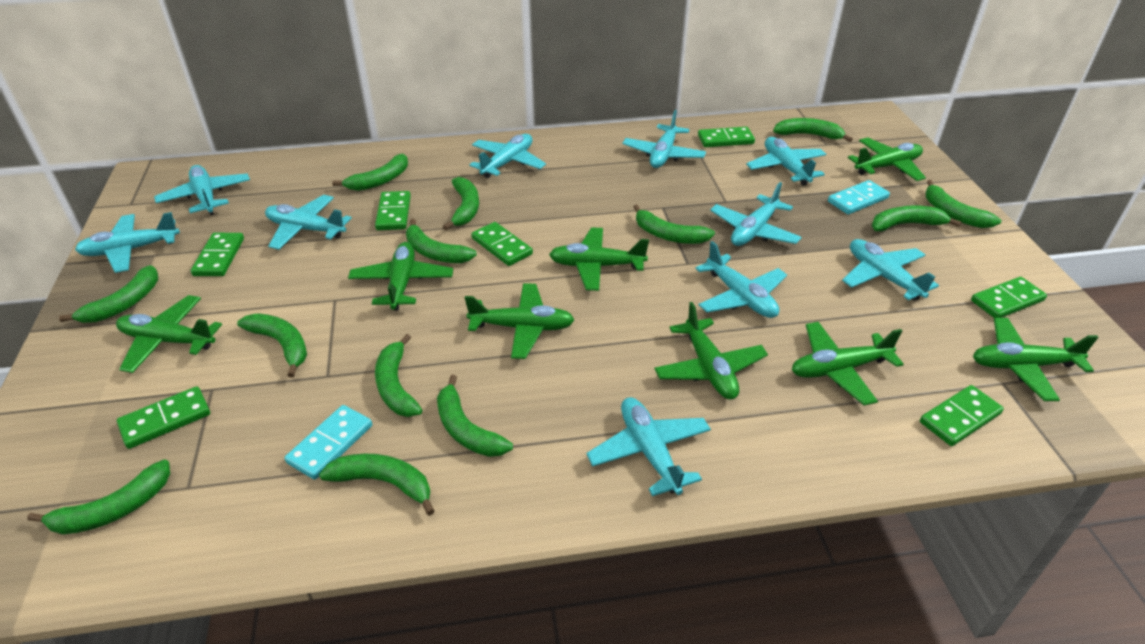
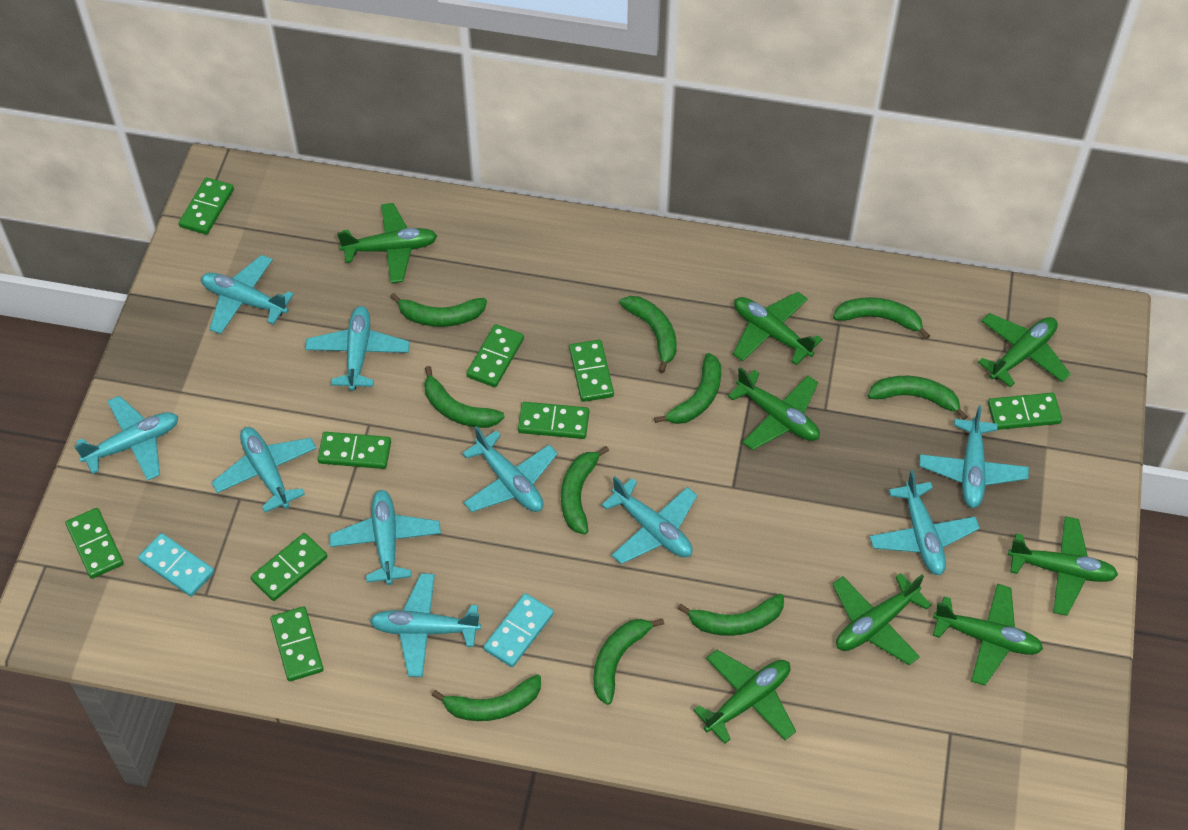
green banana: [27,459,170,534] [59,265,158,323] [237,313,307,377] [319,454,435,516] [332,154,408,191] [375,334,422,417] [406,219,477,263] [437,375,513,457] [443,177,479,230] [633,204,715,244] [773,118,853,142] [872,205,962,232] [925,180,1001,228] = 13 -> [390,293,487,327] [424,366,505,428] [431,674,541,721] [561,446,609,534] [594,618,664,705] [619,296,677,373] [654,353,721,424] [677,594,784,636] [833,297,930,339] [868,376,968,420] = 10
green domino: [117,386,210,449] [191,233,244,276] [375,191,411,230] [471,222,533,266] [698,127,755,147] [920,385,1004,446] [971,277,1047,318] = 7 -> [65,508,124,579] [179,177,234,235] [251,533,327,601] [270,606,324,682] [318,432,391,469] [466,324,524,387] [518,402,589,439] [569,340,614,402] [988,393,1062,430] = 9

